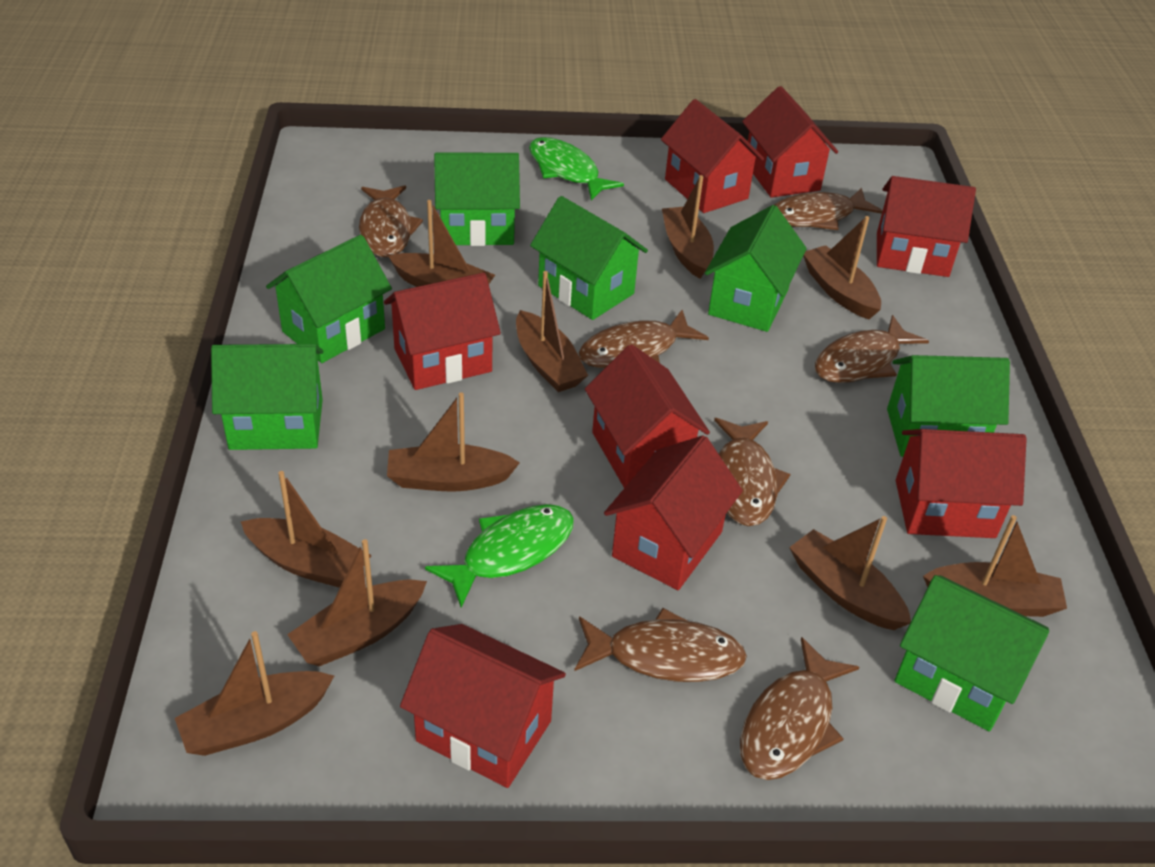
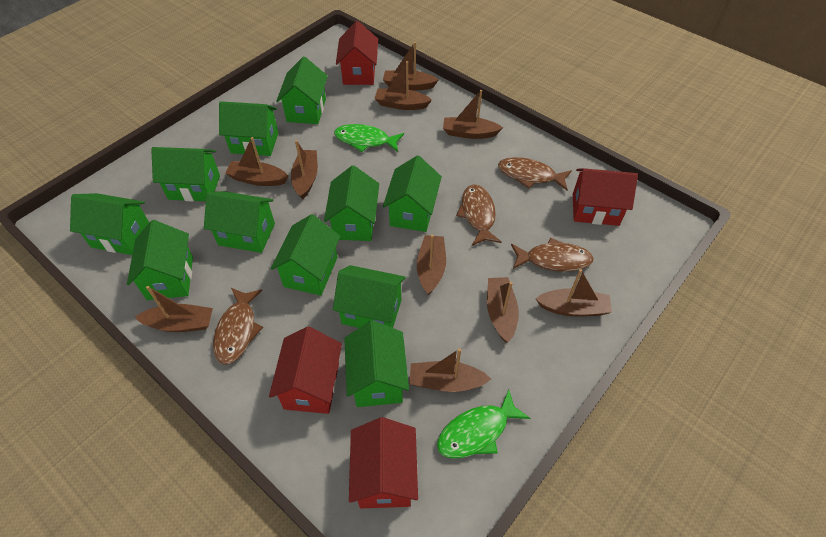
brown fish: [359,185,423,258] [574,608,747,682] [578,310,709,368] [714,418,790,526] [740,637,860,780] [774,187,883,230] [815,315,929,383] = 7 -> [213,288,263,365] [456,184,502,246] [498,157,572,190] [511,237,594,272] = 4
green house: [211,344,324,450] [266,235,392,363] [434,153,520,246] [530,196,648,320] [705,205,807,332] [887,355,1010,457] [894,575,1049,731] = 7 -> [70,193,149,255] [127,220,193,300] [151,147,220,201] [204,191,275,253] [219,101,278,156] [270,214,340,296] [276,57,328,124] [324,165,379,241] [333,265,406,328] [344,320,409,407] [383,155,442,232] = 11
red house: [384,273,501,390] [400,624,566,788] [585,345,710,488] [604,435,743,590] [661,99,764,213] [742,86,838,198] [877,176,976,277] [896,429,1027,538] = 8 -> [269,327,342,414] [336,21,378,85] [349,417,418,508] [573,168,638,226] = 4

